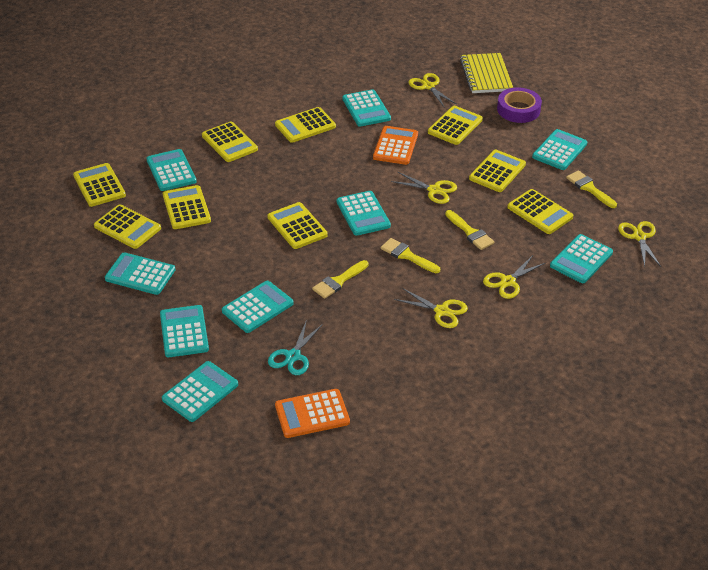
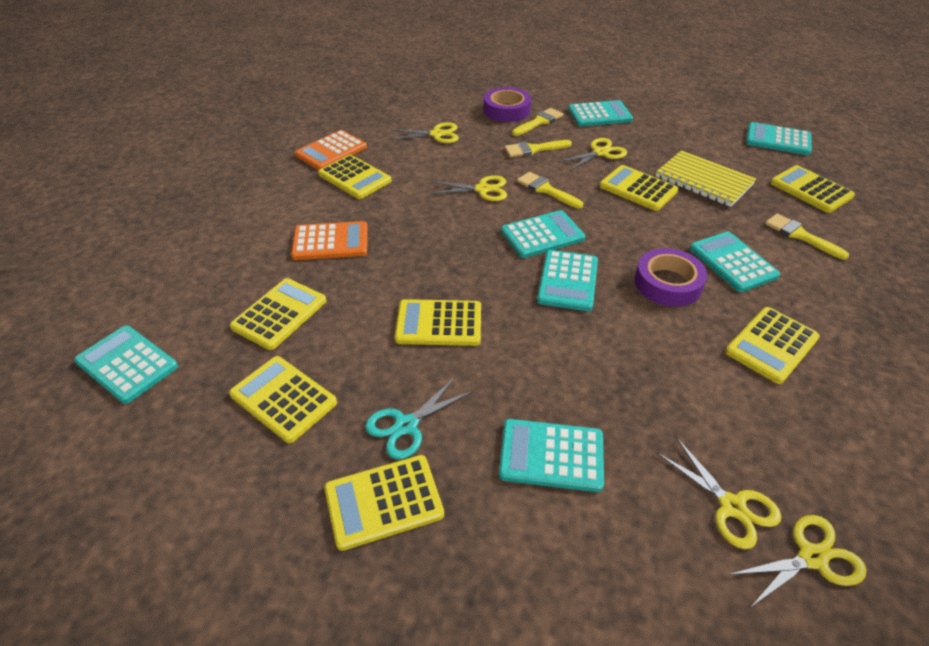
purple tape: [497,87,542,123] = 1 -> [484,87,531,122] [634,248,707,307] = 2
turquoise calculator: [105,252,175,295] [146,149,197,191] [160,305,209,357] [162,361,238,422] [222,281,294,333] [337,191,391,236] [342,89,391,127] [532,129,587,170] [550,234,613,283] = 9 -> [74,325,178,404] [499,419,604,492] [501,210,585,258] [537,250,598,311] [568,100,633,127] [690,232,780,292] [746,122,812,155] = 7
yellow calculator: [73,163,126,207] [94,204,161,249] [163,185,211,229] [202,122,258,162] [267,202,328,249] [275,107,336,143] [428,106,483,145] [469,150,526,192] [507,189,573,234] = 9 -> [229,356,337,443] [230,278,326,350] [318,155,392,199] [324,455,444,551] [395,299,481,346] [599,165,679,211] [725,307,820,384] [770,165,855,213] = 8

